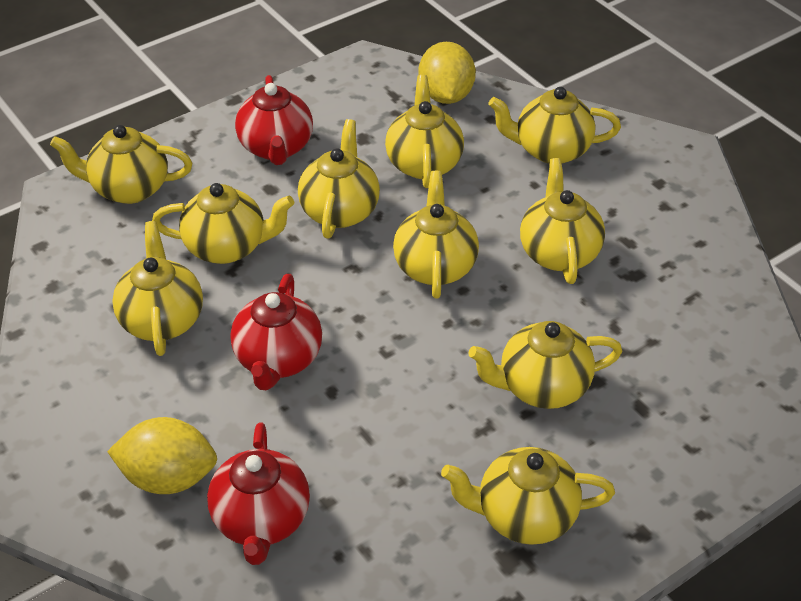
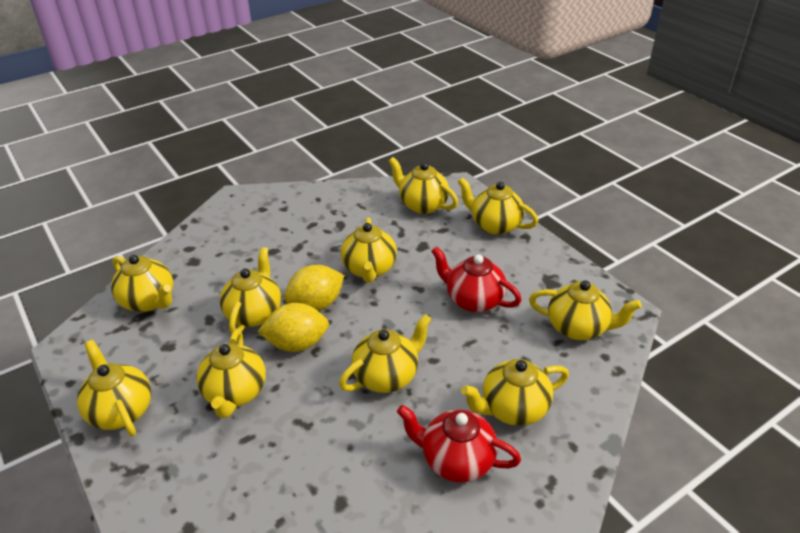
red teapot: [207,422,310,565] [230,274,322,390] [235,75,313,165] = 3 -> [397,405,521,482] [431,247,521,312] = 2

